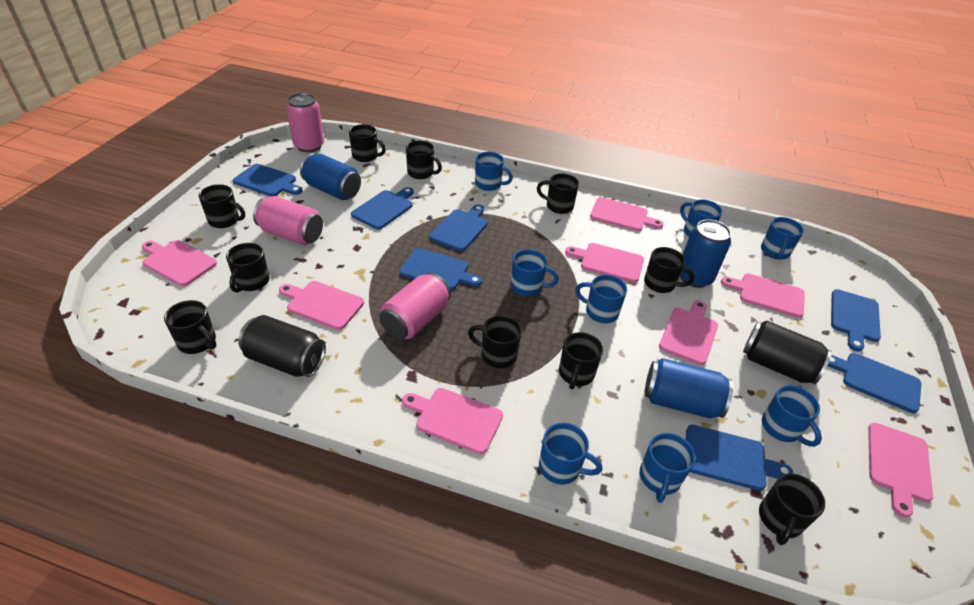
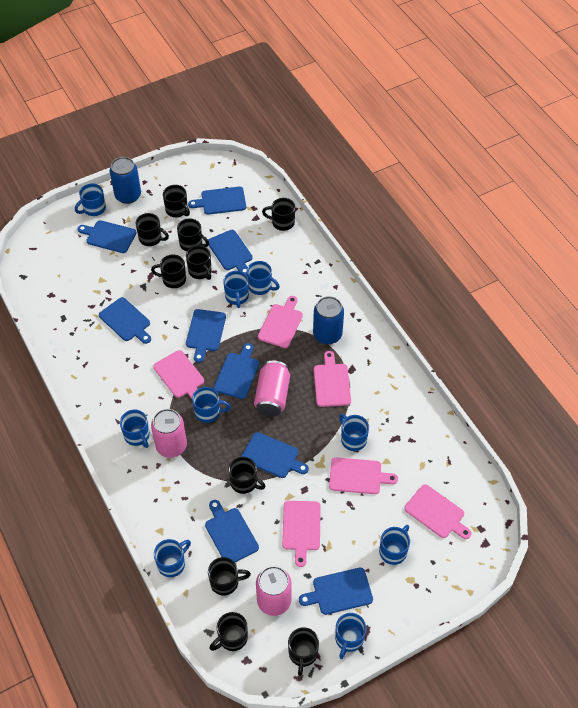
black can: [238,315,326,377] [743,321,832,384] = 2 -> none = 0
blue can: [300,154,361,200] [644,358,733,419] [680,220,731,288] = 3 -> [110,157,141,204] [313,296,344,344] = 2
blue cutting board: [233,164,303,196] [351,187,414,230] [399,248,482,290] [429,204,488,251] [686,425,794,491] [828,353,921,413] [831,289,881,351] = 7 -> [77,220,137,253] [99,297,151,344] [186,309,226,363] [188,187,246,215] [205,500,259,562] [208,230,253,275] [214,343,259,399] [241,432,309,478] [299,568,373,615] = 9
blue mug: [475,152,513,191] [511,249,559,296] [539,423,603,485] [575,275,627,323] [640,433,695,503] [680,200,722,237] [761,217,804,260] [762,385,822,447] = 8 -> [75,183,106,216] [120,410,150,448] [154,539,191,577] [192,387,231,423] [223,271,249,308] [247,261,280,295] [335,613,367,659] [339,414,369,451] [379,525,410,565] = 9
pink cutting board: [142,240,217,286] [279,281,364,330] [402,388,503,454] [565,243,644,283] [590,197,663,231] [659,300,718,365] [721,273,805,318] [868,423,933,518] = 8 -> [153,350,204,399] [258,296,303,348] [282,501,321,567] [314,351,351,407] [329,457,398,494] [404,484,472,539] = 6

